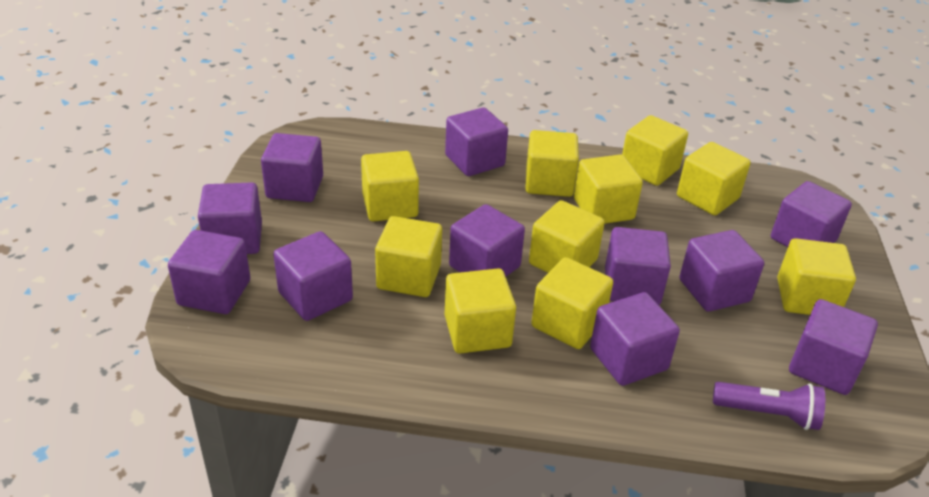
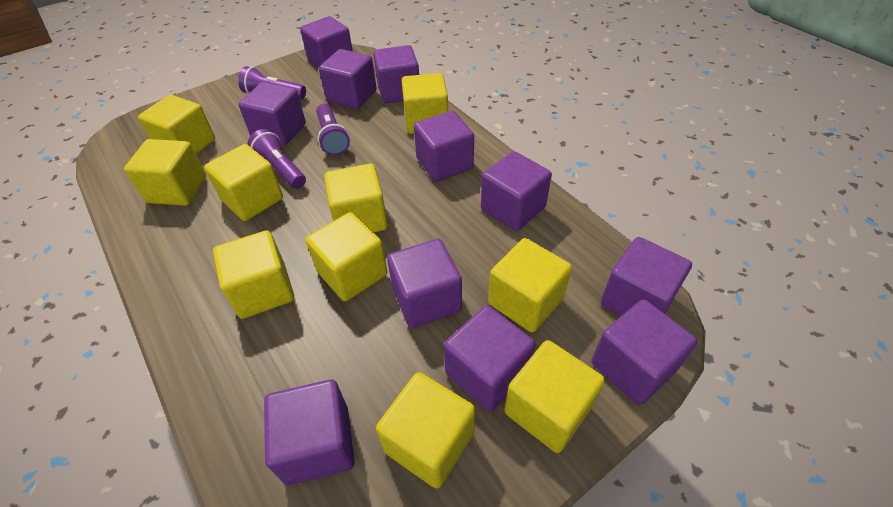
purple flashlight: [713,382,825,430] = 1 -> [238,66,306,100] [247,129,306,189] [316,104,350,155] = 3

